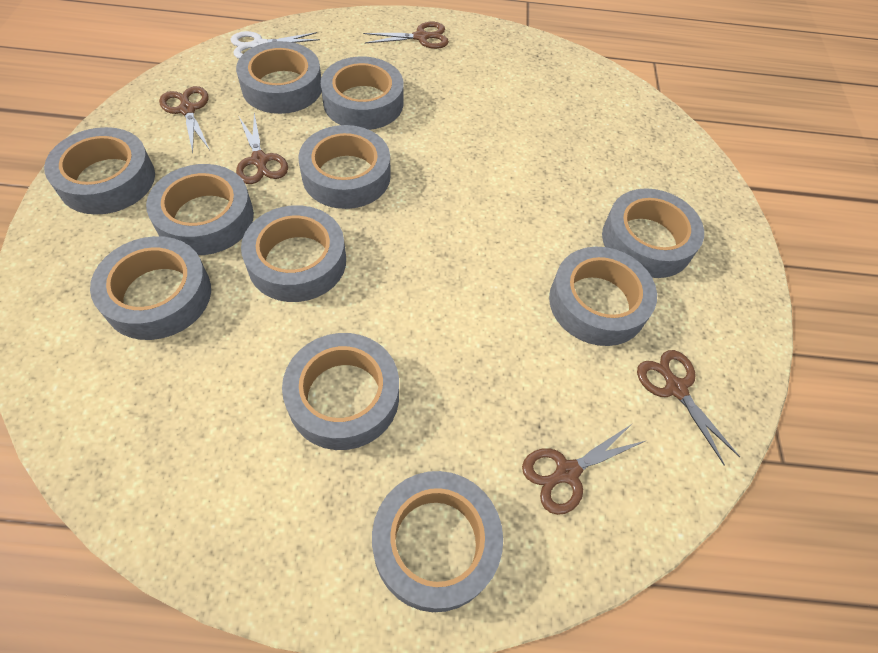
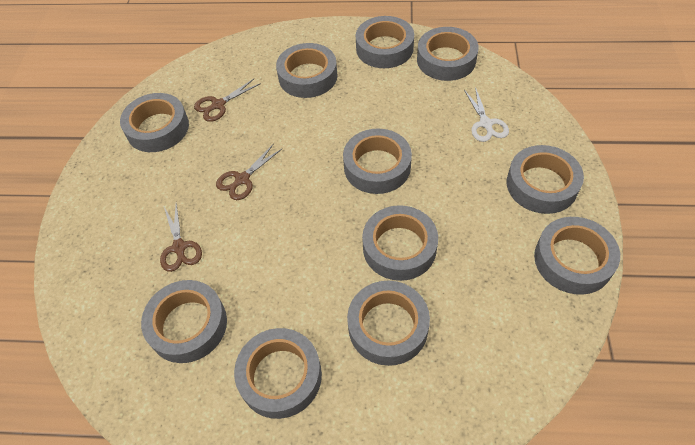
brown scissors: [159,86,210,153] [236,113,288,184] [363,22,449,49] [522,424,647,515] [637,350,740,466] = 5 -> [160,203,202,272] [194,78,261,122] [216,143,283,200] = 3

